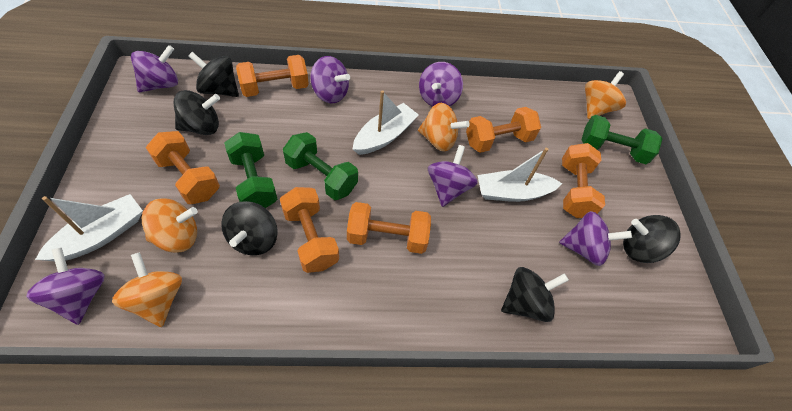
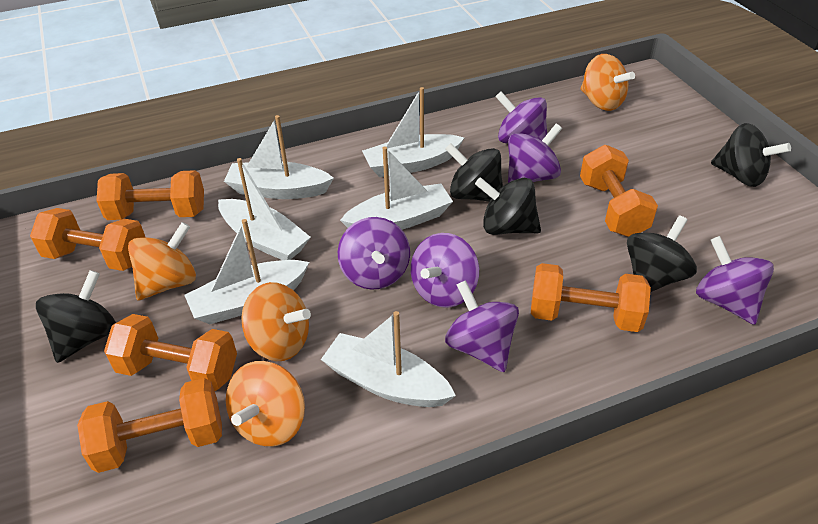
green dumbbell: [224,132,277,208] [283,132,358,200] [581,115,662,164] = 3 -> none = 0
white boat: [35,194,143,261] [353,90,419,155] [478,148,562,202] = 3 -> [184,219,309,324] [218,158,311,260] [224,115,334,199] [321,311,456,407] [340,147,453,230] [362,87,464,177] = 6

